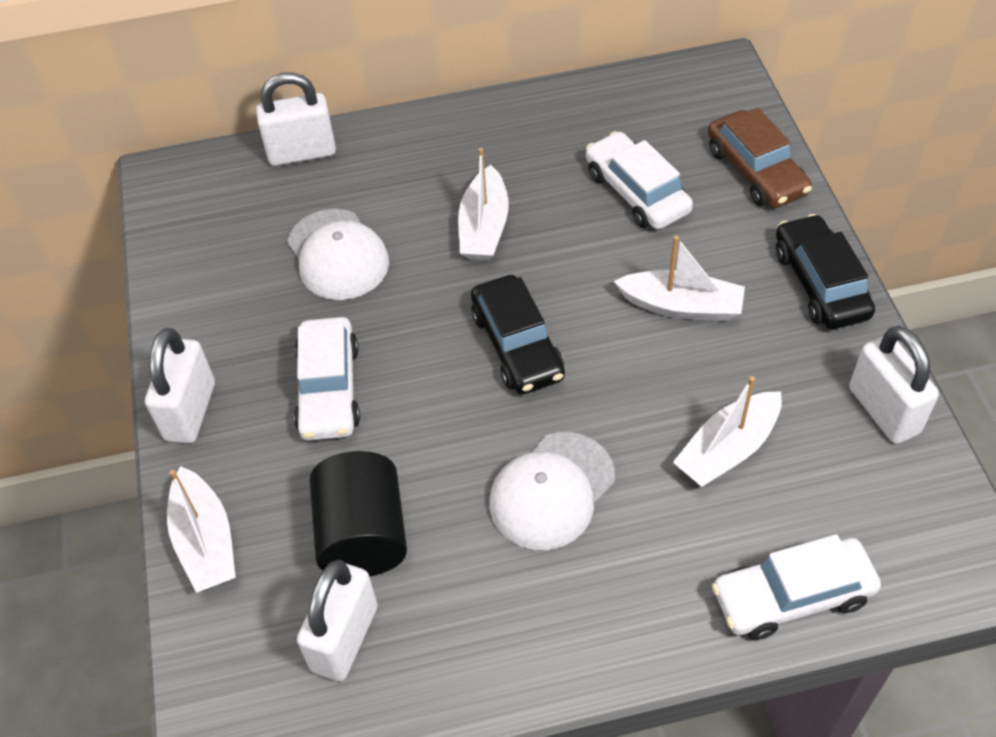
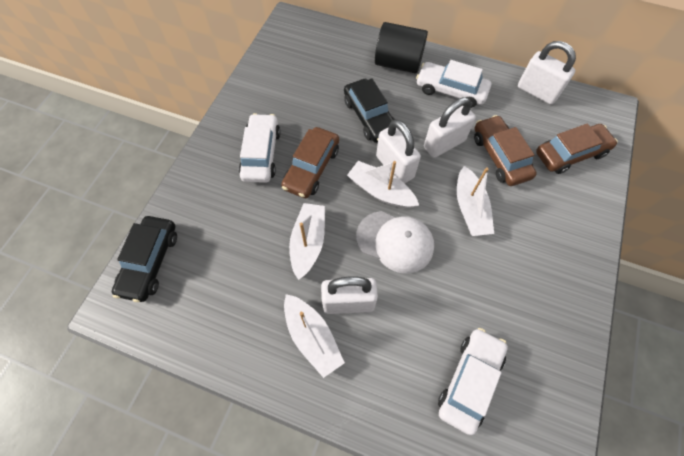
brown car: [708,108,812,208] = 1 -> [281,127,339,198] [474,115,537,186] [536,124,618,174] = 3
white cap: [287,209,389,300] [489,432,615,550] = 2 -> [356,211,434,274] = 1

